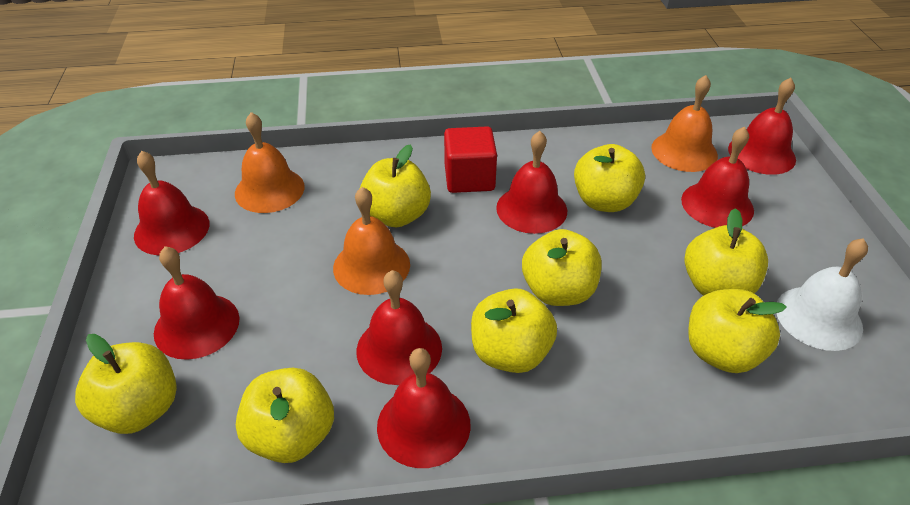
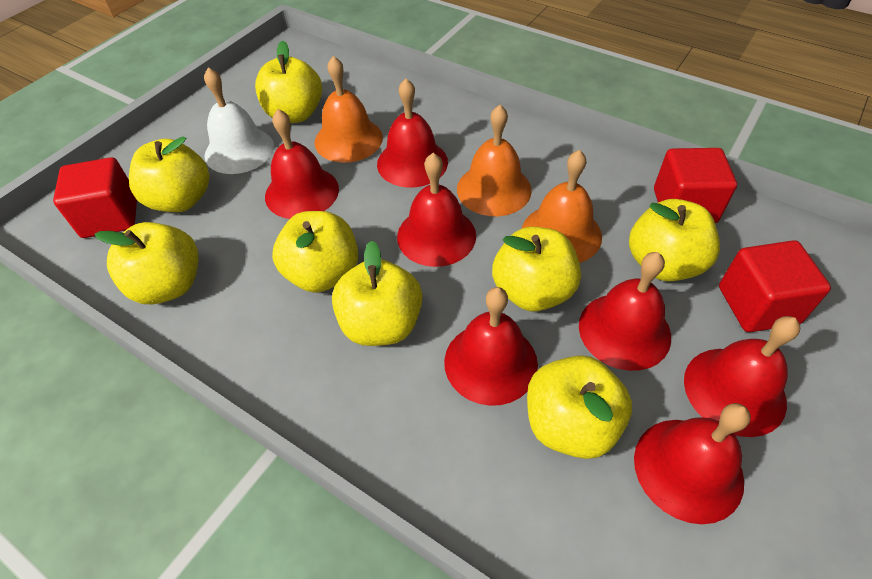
red cube: [444,126,497,193] = 1 -> [53,157,137,238] [654,148,737,223] [719,240,831,332] = 3

